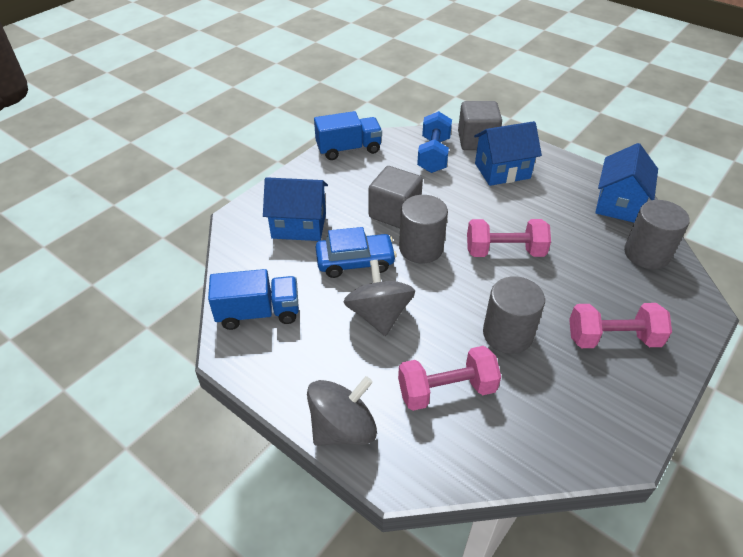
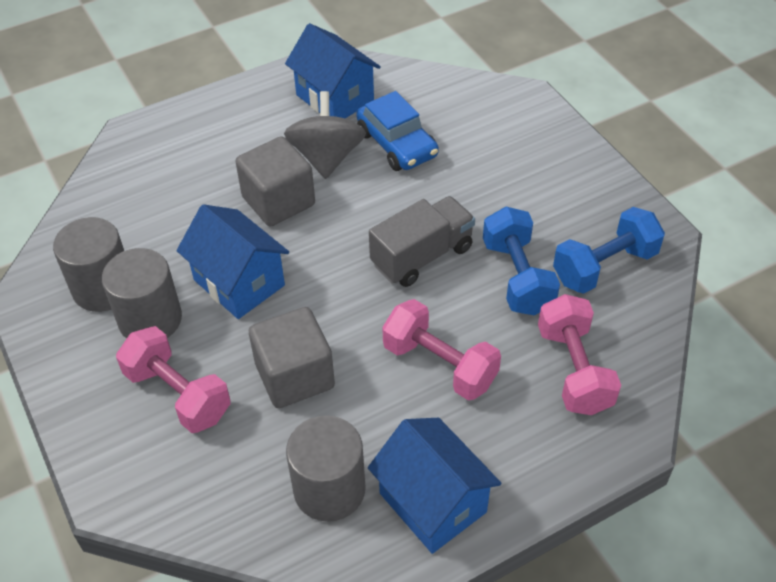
blue dumbbell: [417,111,452,173] = 1 -> [483,207,560,315] [553,207,665,294] = 2
blue truck: [208,269,299,330] [314,111,382,160] = 2 -> none = 0
grey spinning top: [307,376,377,446] [344,260,415,336] = 2 -> [284,91,366,179] = 1
grey truck: none = 0 -> [369,196,475,287] = 1

